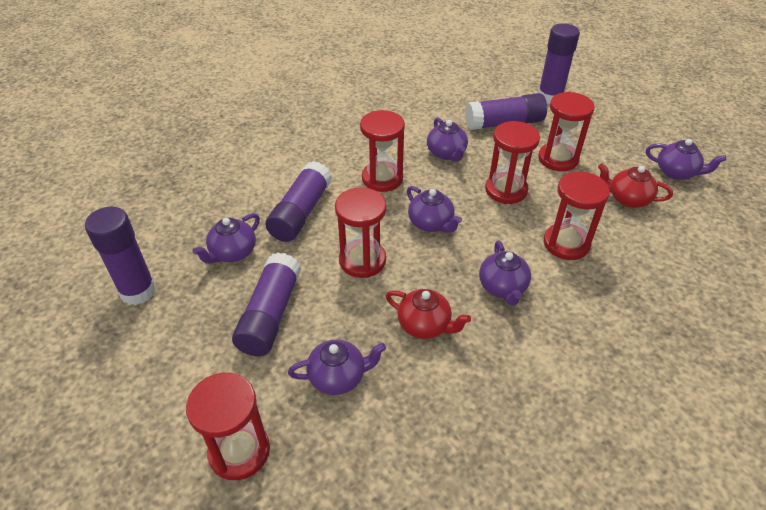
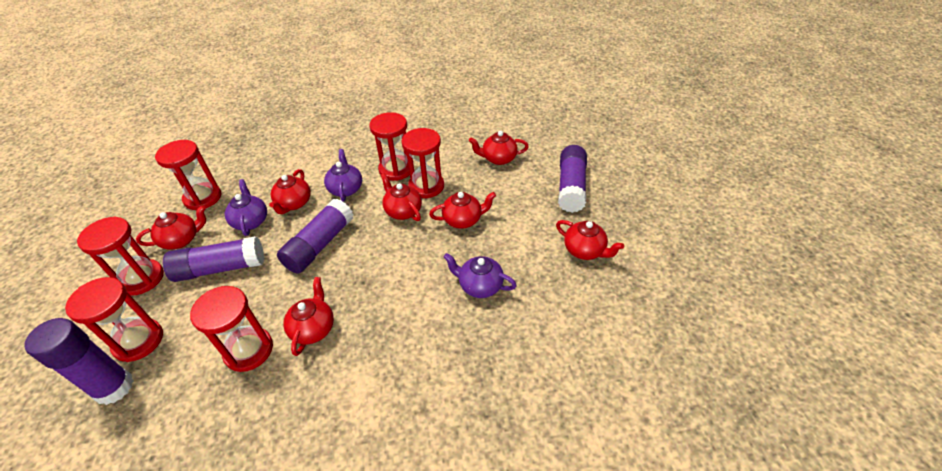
purple glue stick: [85,207,156,305] [232,253,301,356] [265,161,332,242] [465,93,547,130] [538,23,580,104] = 5 -> [25,318,134,405] [163,236,264,282] [277,199,353,274] [558,145,587,213] = 4
purple teapot: [193,213,260,264] [288,339,386,395] [407,186,462,233] [427,117,468,162] [479,241,531,306] [646,139,726,180] = 6 -> [225,179,267,236] [324,149,362,202] [443,253,517,298] = 3
red teapot: [386,289,471,339] [598,163,673,208] = 2 -> [136,205,206,250] [269,169,311,214] [283,277,334,356] [381,173,422,221] [429,192,496,229] [469,131,529,165] [556,220,624,260] = 7

